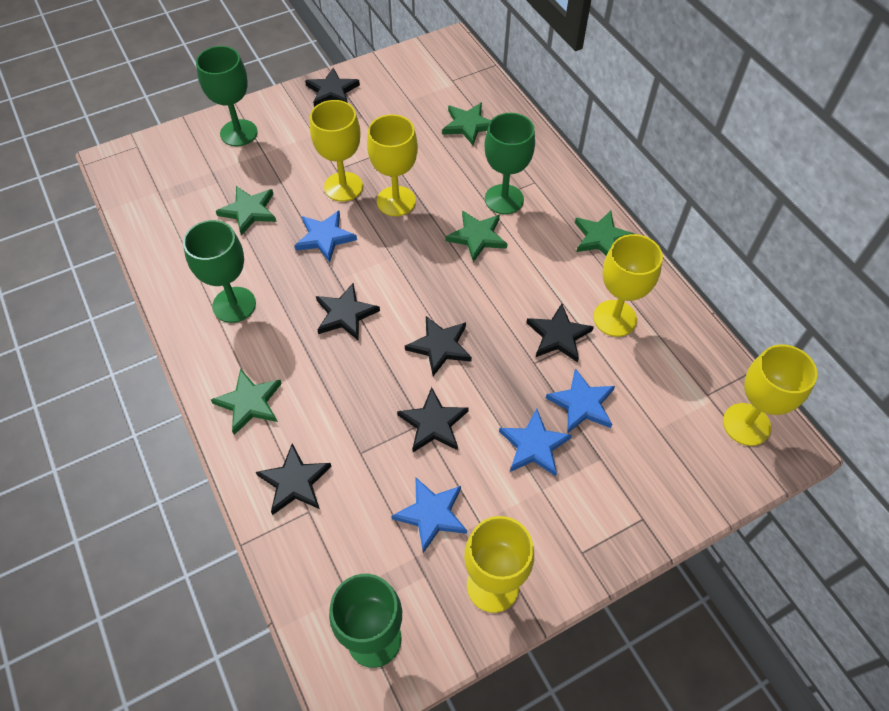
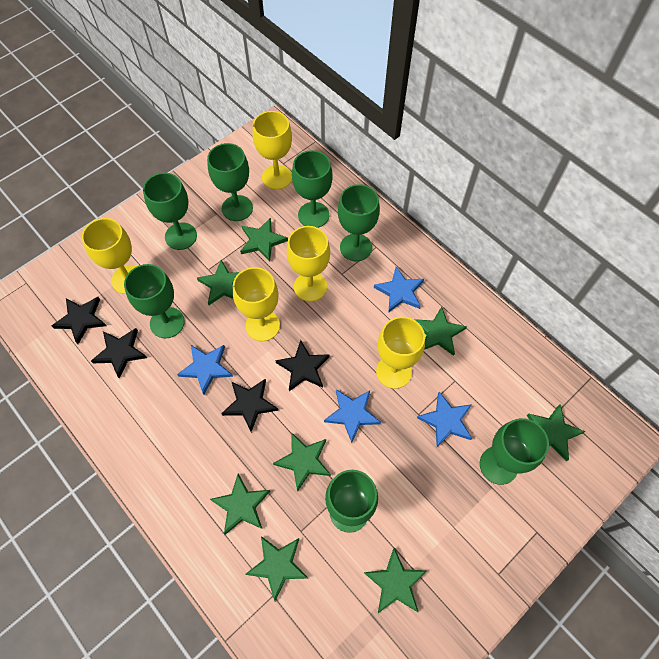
black star: [256,443,332,515] [305,68,360,107] [316,283,380,341] [397,387,469,452] [405,316,472,376] [526,304,594,362] = 6 -> [52,297,106,344] [91,328,147,379] [221,378,278,432] [275,340,330,391] = 4
green goblet: [183,220,256,323] [196,46,258,146] [329,574,402,668] [484,113,535,214] = 4 -> [124,264,185,338] [143,173,197,250] [207,143,253,221] [292,150,333,228] [325,470,378,533] [338,184,380,261] [480,418,549,485] = 7
green star: [211,369,282,435] [216,186,277,236] [442,103,491,145] [446,210,507,262] [575,211,634,256] = 5 -> [197,260,240,305] [210,474,270,535] [240,218,288,262] [245,536,308,601] [273,432,331,492] [364,548,427,613] [414,306,467,356] [527,404,586,461] = 8

